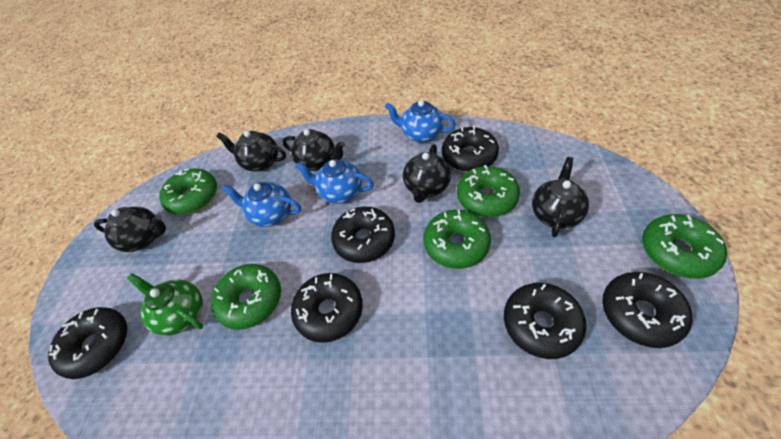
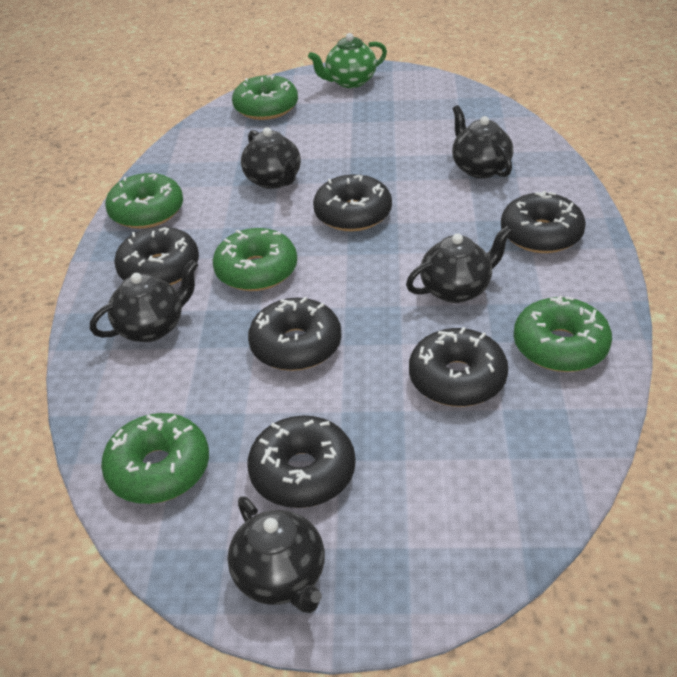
blue teapot: [222,182,301,227] [295,159,374,204] [385,100,456,143] = 3 -> none = 0

